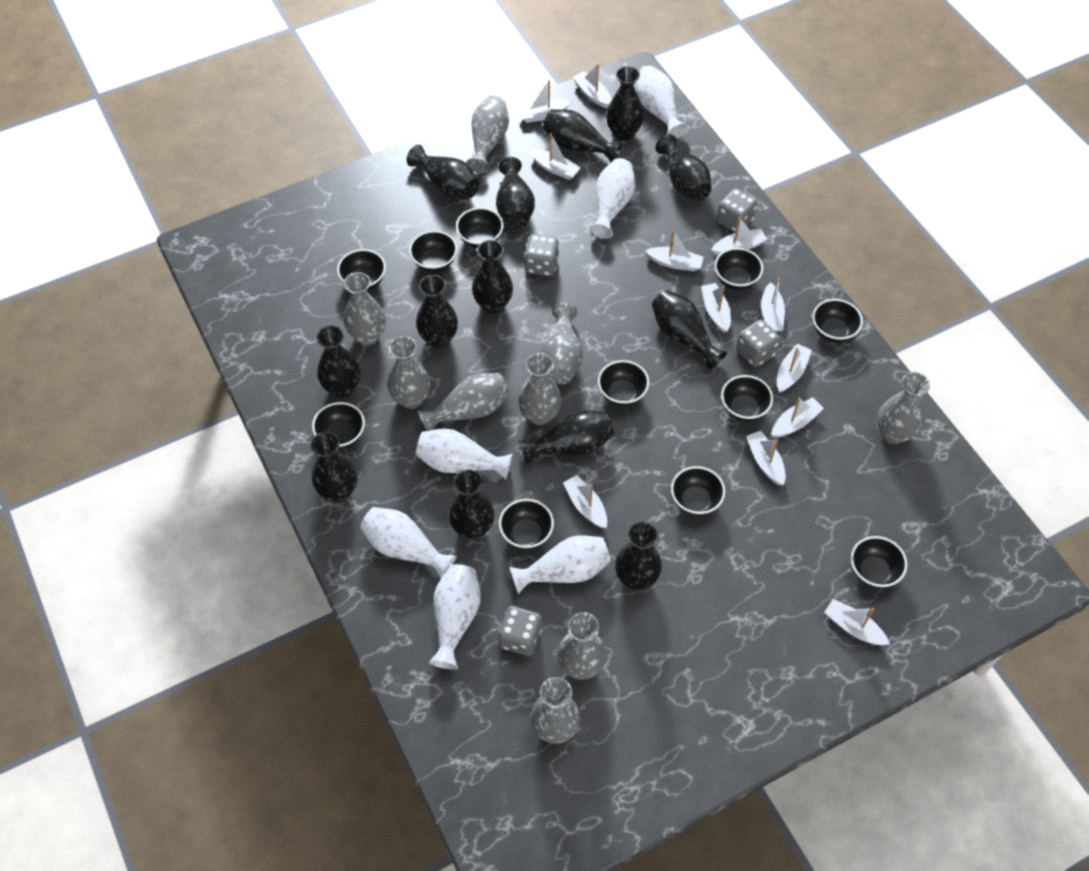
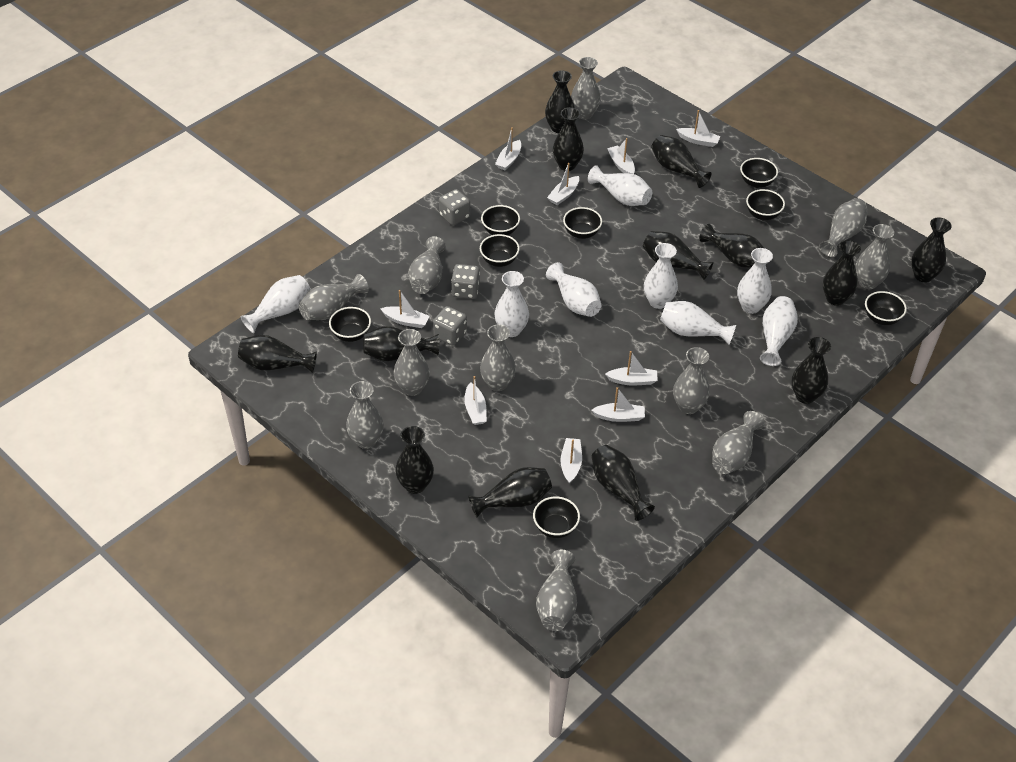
black bowl: [312,402,365,449] [337,249,386,291] [409,230,457,272] [456,207,504,248] [499,499,554,550] [598,360,649,406] [671,466,725,516] [714,248,763,290] [721,375,773,421] [812,299,863,343] [851,536,908,588] = 11 -> [329,307,371,342] [480,234,520,267] [481,205,520,235] [533,496,580,538] [563,207,602,239] [740,158,778,188] [746,189,785,220] [865,291,907,325] = 8
grey dice: [498,606,542,656] [524,234,559,276] [717,188,757,232] [736,319,781,367] = 4 -> [433,306,467,346] [439,189,470,225] [451,264,480,299] = 3
grey vase: [344,272,386,346] [387,336,430,409] [417,373,510,431] [466,95,509,173] [518,353,562,425] [531,677,580,744] [541,303,583,384] [557,612,606,680] [877,372,930,444] = 9 -> [299,274,369,320] [346,381,384,449] [393,329,430,396] [408,236,446,294] [480,324,516,391] [536,550,577,631] [571,57,601,120] [673,347,710,414] [712,411,764,474] [819,198,868,257] [856,224,894,289] = 11
white boat: [518,80,571,123] [530,133,581,180] [563,475,607,528] [573,64,612,109] [645,230,704,271] [701,283,731,333] [711,217,767,255] [746,431,786,485] [761,278,785,332] [771,397,824,438] [777,344,812,393] [824,599,890,645] = 12 -> [380,290,430,328] [464,376,487,425] [495,127,521,171] [547,163,579,205] [561,438,582,484] [591,387,645,422] [605,351,658,385] [607,138,635,174] [676,110,721,147] = 9
white vase: [360,507,456,579] [416,428,513,480] [429,564,481,669] [509,535,611,594] [589,158,636,239] [636,66,688,139] = 6 -> [241,275,310,333] [494,271,529,337] [546,262,601,317] [588,165,652,206] [644,243,678,309] [660,301,736,345] [737,248,773,314] [760,296,798,366] = 8

